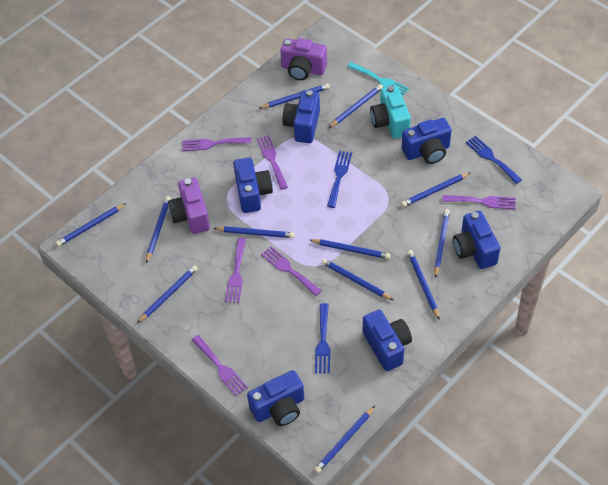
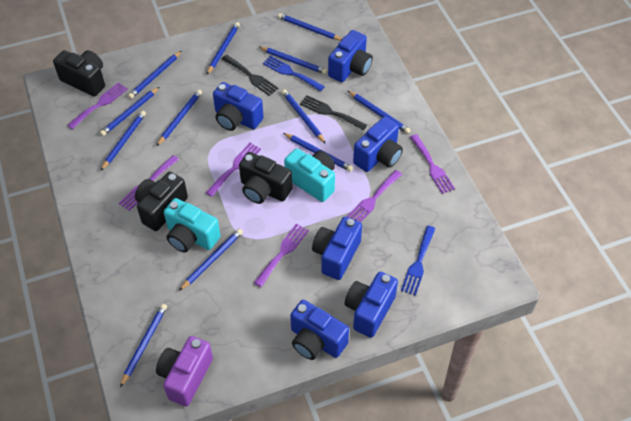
black camera: none = 0 -> [53,50,105,96] [135,172,188,231] [239,152,293,204] = 3
black fork: none = 0 -> [222,55,278,96] [300,95,367,130] = 2
blue fork: [315,303,330,373] [327,151,352,208] [466,136,522,184] = 3 -> [263,56,325,92] [401,226,436,296] = 2
purple camera: [168,178,210,234] [280,38,327,80] = 2 -> [156,336,213,407] = 1
turquoise camera: [370,85,411,139] = 1 -> [164,198,220,253] [284,148,335,202] = 2
turquoise fork: [348,62,409,97] = 1 -> none = 0

